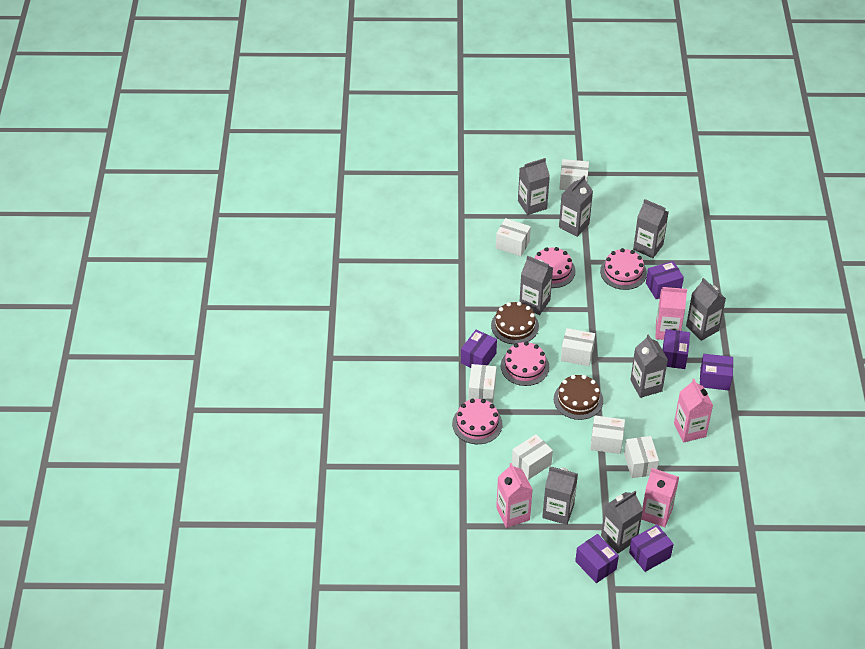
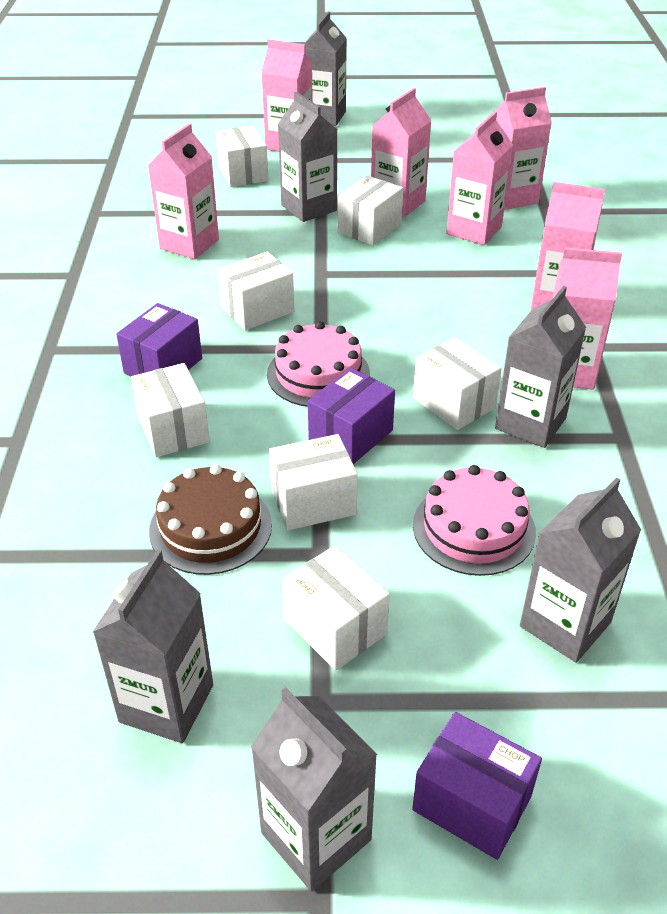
brown cake: [491,302,539,344] [554,375,603,420] = 2 -> [149,464,272,575] = 1
grey carton: [518,158,550,215] [519,256,553,315] [542,467,578,525] [559,176,593,237] [601,491,643,553] [630,334,668,398] [633,199,669,258] [686,278,726,341] = 8 -> [93,549,213,743] [251,687,377,891] [278,92,337,222] [304,11,347,126] [495,286,586,448] [520,478,641,663] = 6
pink cake: [452,399,503,444] [501,341,549,386] [535,247,576,288] [600,248,647,290] = 4 -> [267,321,370,407] [413,465,536,576] = 2
pink carton: [496,463,533,528] [641,468,679,527] [655,287,687,340] [674,379,713,443] = 4 -> [148,123,219,259] [261,39,313,152] [371,88,432,217] [446,111,513,245] [495,87,552,210] [531,182,605,310] [553,248,622,389] = 7
purple box: [461,330,497,368] [575,534,619,583] [629,525,674,572] [646,261,684,299] [663,329,690,369] [700,354,733,391] = 6 -> [116,303,202,376] [308,368,395,464] [412,712,542,860] = 3

